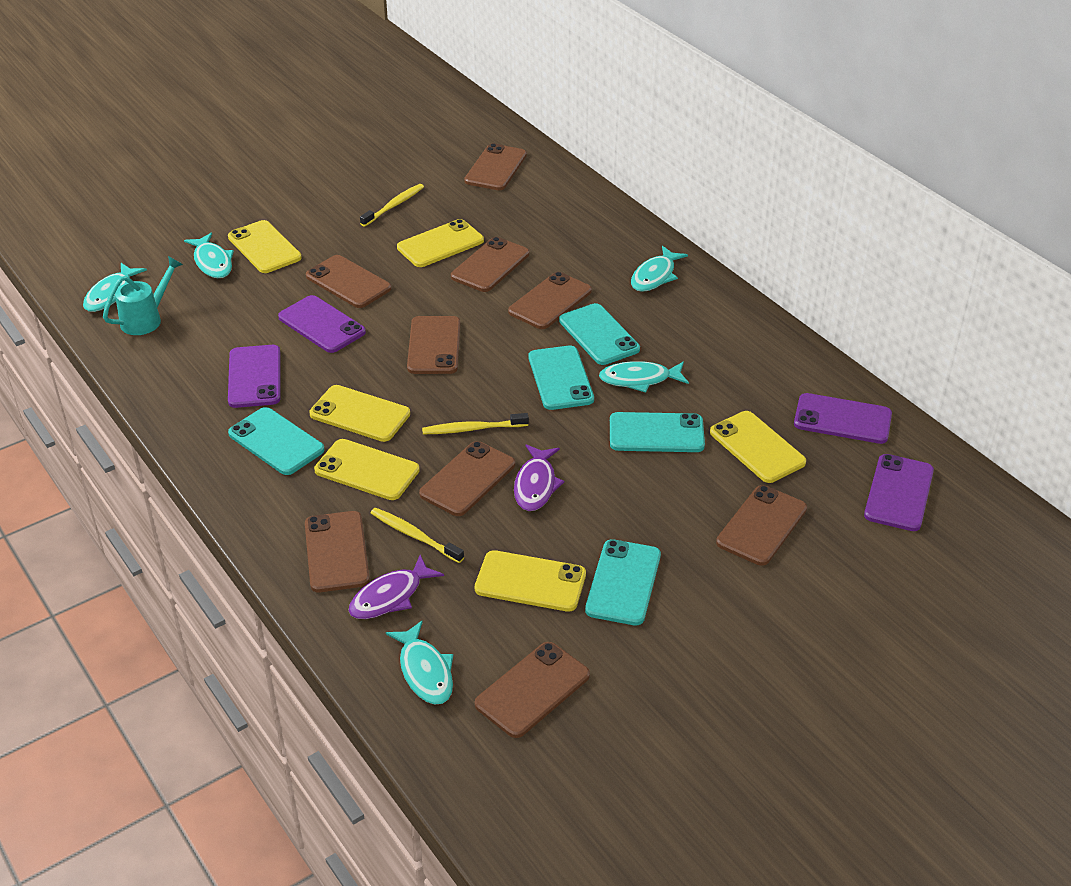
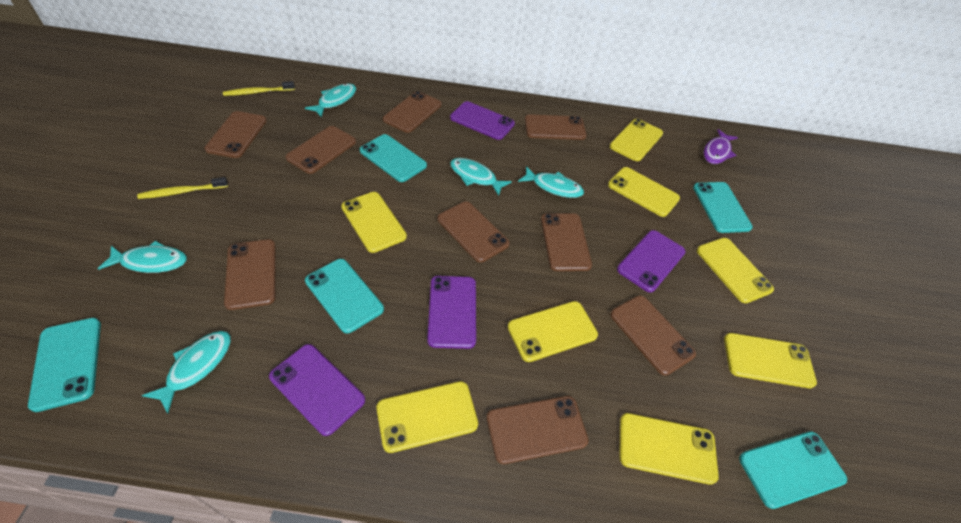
purple fish: [348,555,444,619] [514,444,564,511] = 2 -> [704,129,738,164] = 1
turquoise watering can: [103,256,183,335] = 1 -> none = 0
yellow phone: [228,220,302,273] [309,385,410,442] [314,439,420,500] [397,219,484,267] [475,550,586,612] [710,411,806,483] = 6 -> [341,192,407,253] [376,381,478,453] [508,301,598,362] [608,167,680,217] [610,119,663,161] [619,413,719,485] [697,238,774,303] [724,333,817,388] = 8
yellow toothbrush: [360,184,424,227] [371,508,464,563] [422,413,529,434] = 3 -> [137,177,228,199] [223,81,295,96] = 2

